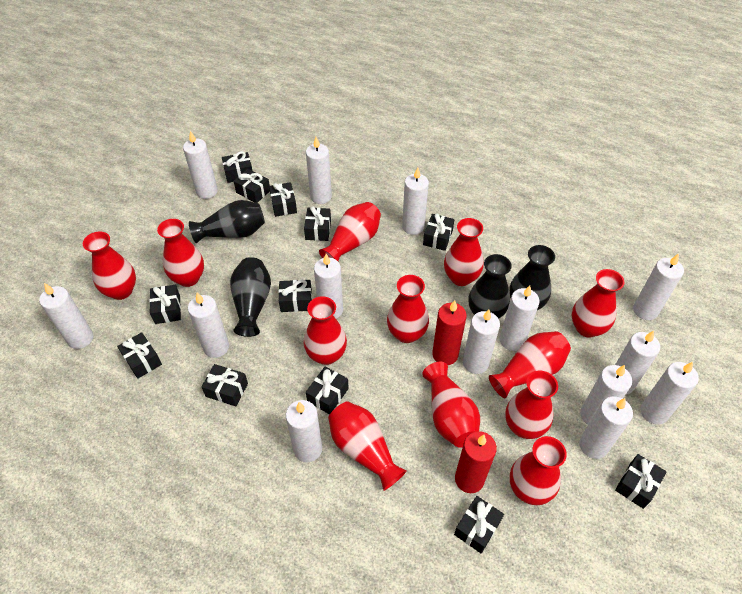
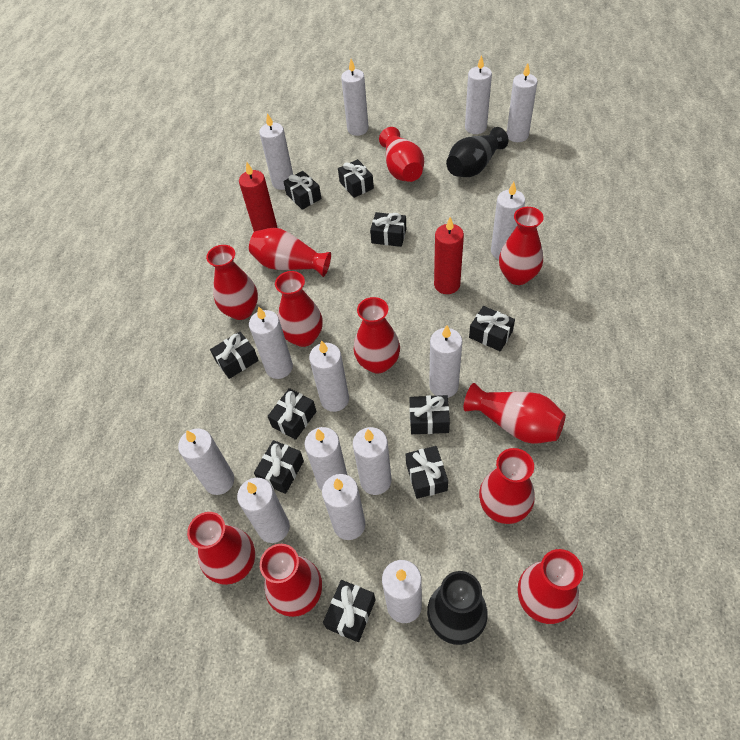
black gift: [117,332,162,379] [149,285,181,324] [201,364,248,406] [222,151,252,183] [234,169,270,203] [269,182,297,217] [279,279,312,312] [304,206,331,241] [306,367,349,415] [423,214,454,251] [454,496,504,554] [615,454,667,509] = 12 -> [210,331,259,379] [254,440,304,494] [268,388,316,440] [283,171,322,210] [323,580,376,642] [338,159,374,198] [370,212,406,247] [406,446,448,499] [409,395,450,434] [469,306,515,351] = 10
black vase: [189,200,265,243] [230,257,271,337] [468,254,512,319] [509,245,555,310] = 4 -> [427,571,488,645] [446,127,508,177] = 2
red vase: [83,231,136,300] [157,219,204,287] [304,296,347,365] [319,202,381,261] [328,401,407,491] [387,275,429,343] [422,362,480,447] [444,218,484,286] [489,331,571,398] [505,371,558,439] [510,436,567,505] [572,269,625,338] = 12 -> [187,512,255,585] [206,245,258,320] [249,228,331,277] [260,544,322,617] [275,271,323,347] [353,297,400,374] [379,127,424,182] [464,383,566,444] [479,448,535,524] [499,207,544,285] [517,549,583,624] = 11

